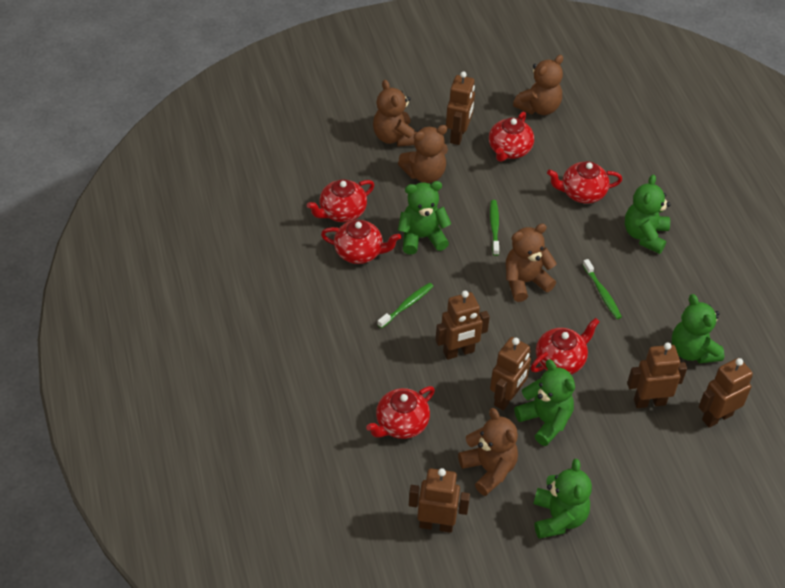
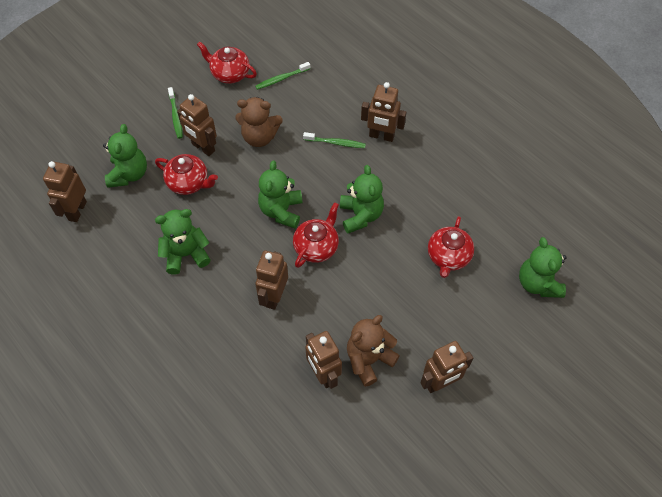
brown teddy bear: [373,80,417,147] [398,125,448,183] [458,408,518,496] [506,224,557,302] [513,55,563,115] = 5 -> [236,97,282,147] [347,315,400,387] = 2
red teapot: [307,179,374,222] [321,220,401,264] [366,386,435,439] [489,111,534,162] [530,318,600,374] [547,161,622,204] = 6 -> [155,154,218,195] [197,41,257,84] [293,202,339,268] [428,216,474,278] = 4

